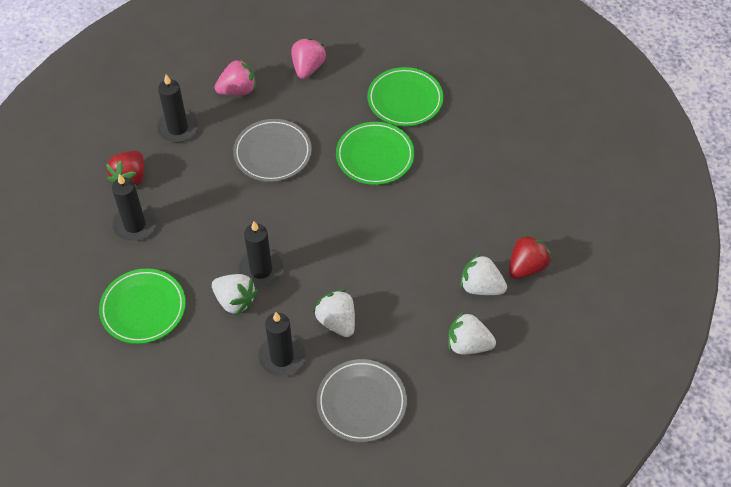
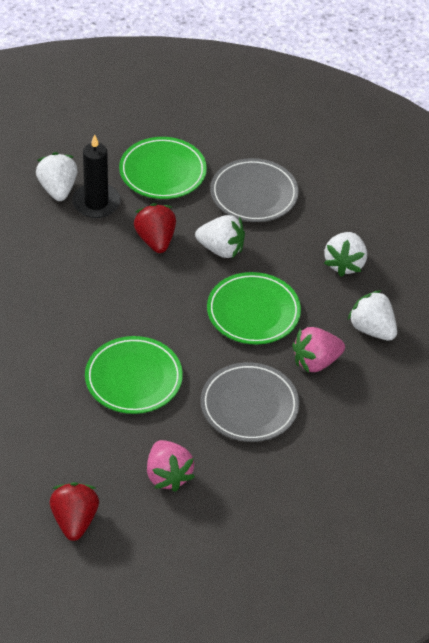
black candle: [112,174,157,241] [156,75,198,143] [238,221,284,287] [258,312,306,377] = 4 -> [72,134,121,218] = 1

